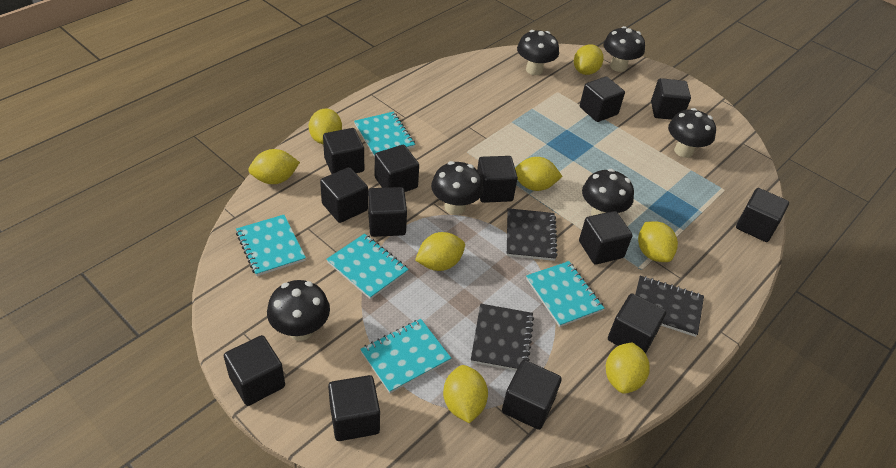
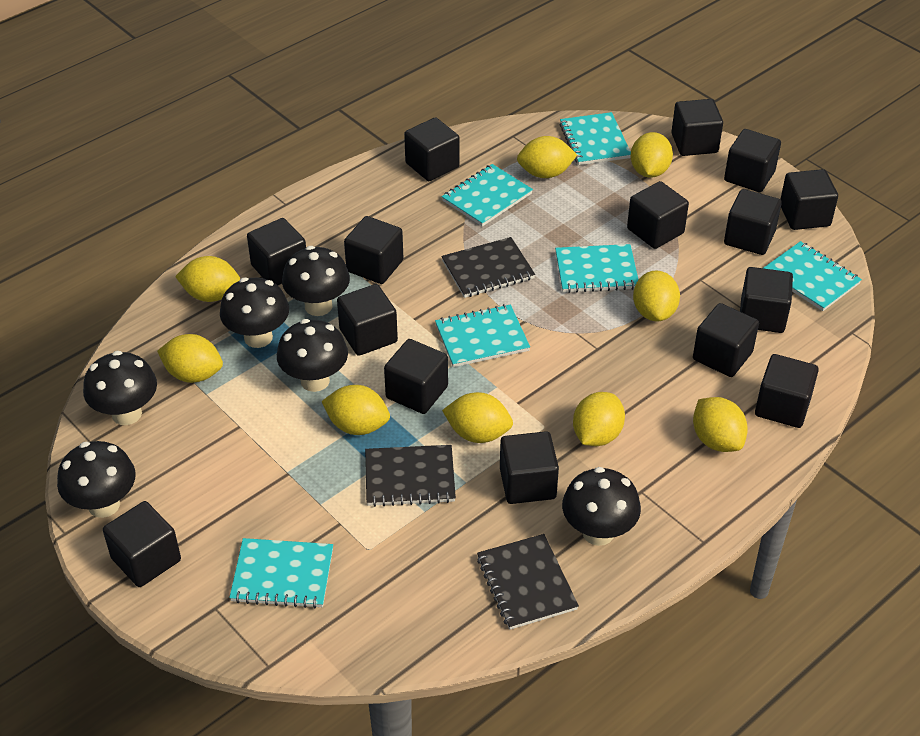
black cube: [224,335,285,406] [320,167,368,223] [323,128,364,174] [328,375,380,441] [368,187,407,237] [375,145,419,192] [477,156,518,203] [502,360,562,430] [579,211,632,265] [580,76,625,122] [608,294,666,353] [651,78,691,120] [736,188,789,242] = 13 -> [103,501,181,587] [247,218,306,285] [337,284,398,356] [344,216,403,284] [384,339,448,414] [404,117,460,181] [500,431,559,504] [627,181,689,249] [671,99,723,156] [693,303,759,377] [724,129,781,192] [724,189,782,255] [740,267,793,333] [755,354,819,428] [780,169,838,230] = 15
turquoise notebook: [236,215,306,276] [326,234,409,299] [354,112,415,157] [360,319,451,393] [526,261,604,327] = 5 -> [229,538,333,608] [435,304,530,367] [442,164,533,226] [555,244,638,293] [559,112,631,165] [764,241,862,311] = 6
yellow lemon: [248,149,300,184] [309,109,342,144] [415,232,465,271] [443,365,488,423] [515,157,563,191] [574,44,603,75] [606,343,650,394] [638,221,678,262] = 8 -> [157,334,223,383] [175,256,240,302] [322,385,390,435] [442,392,513,443] [517,136,577,178] [573,392,625,446] [630,132,673,178] [633,270,680,322] [693,397,748,452] = 9

